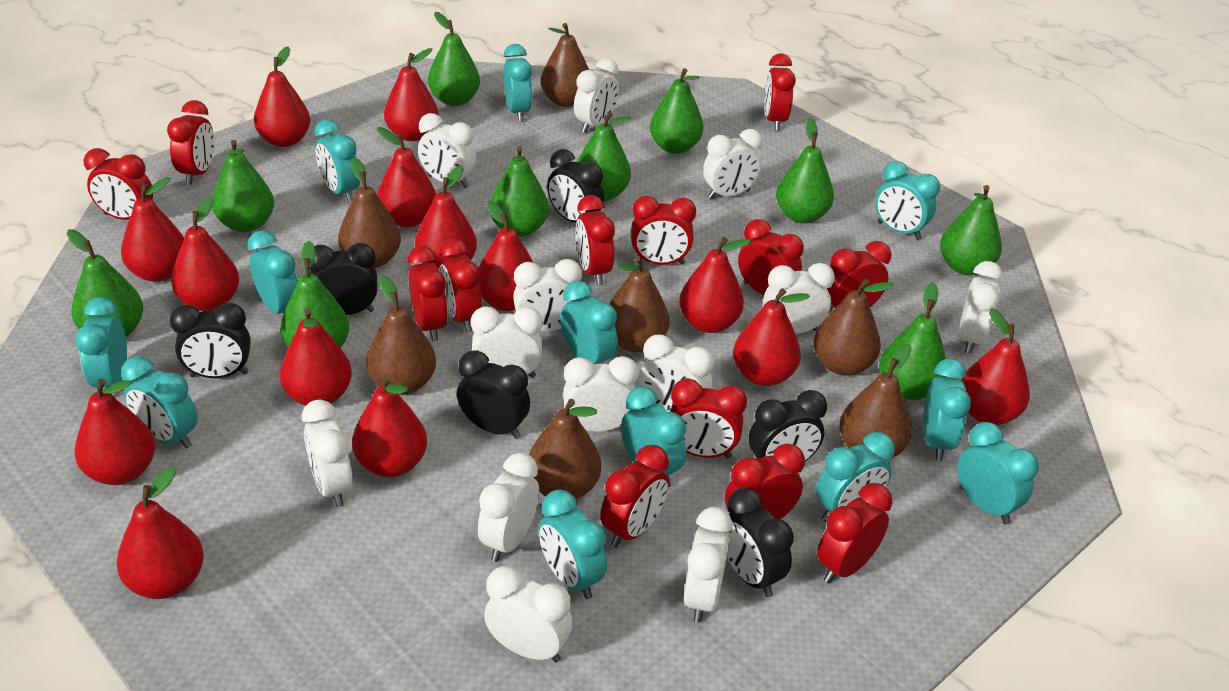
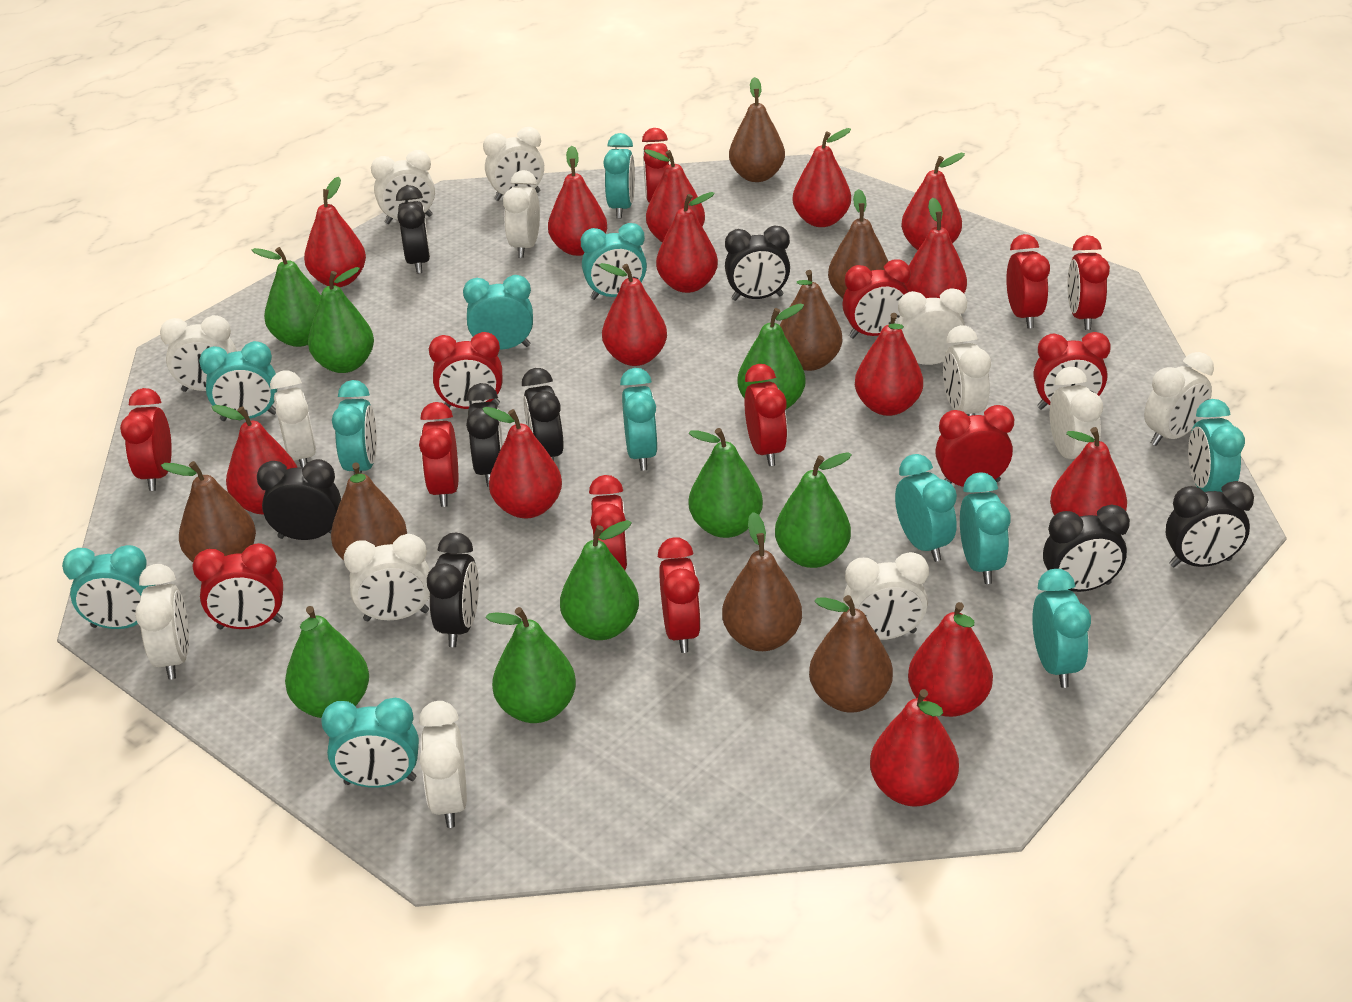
black clock: [170,303,251,378] [309,243,377,315] [457,351,530,439] [547,149,604,223] [727,488,794,597] [749,390,827,461] = 6 -> [257,459,341,540] [396,185,430,274] [427,533,479,647] [466,383,503,487] [522,368,564,461] [725,226,790,301] [1043,505,1130,592] [1166,481,1254,567] = 8
green pear: [67,229,143,337] [212,140,274,232] [280,241,349,348] [428,12,480,106] [490,146,549,237] [577,112,631,201] [650,68,704,154] [776,118,834,223] [879,282,947,400] [940,185,1002,276] = 10 -> [252,247,321,347] [285,606,369,718] [308,267,374,373] [485,607,576,723] [560,520,639,640] [689,428,763,538] [737,303,806,410] [775,452,852,568] = 8

